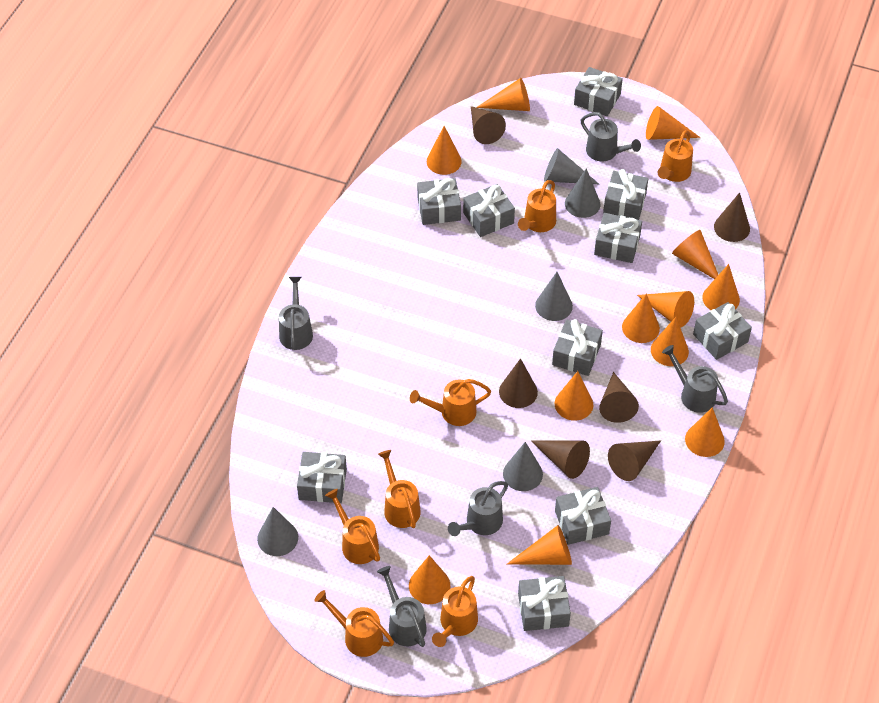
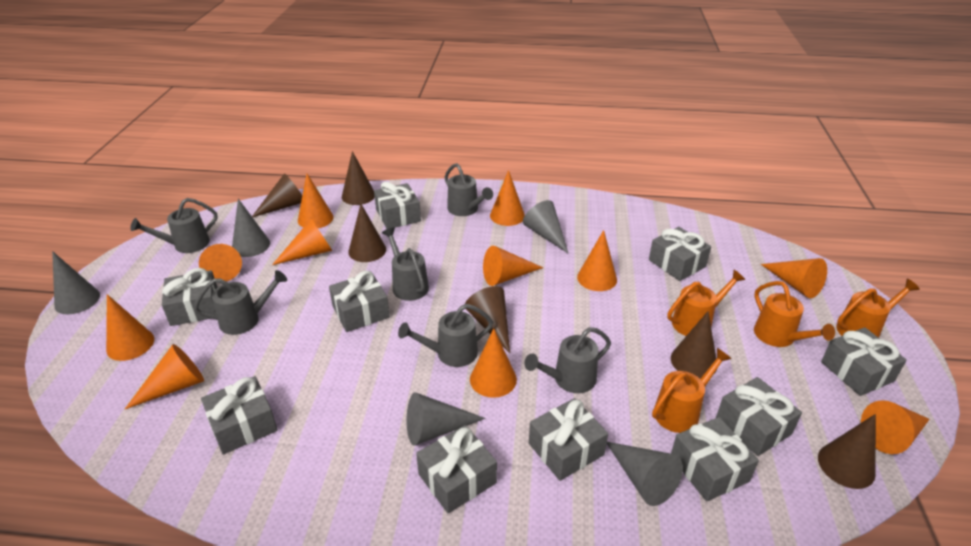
grey watering can: [279,277,313,350] [377,566,427,647] [448,481,508,536] [581,112,641,161] [662,345,728,413] = 5 -> [130,198,218,253] [194,270,287,335] [382,228,429,301] [398,304,493,367] [445,163,493,216] [524,327,611,393] = 6
orange cone: [409,555,450,604] [427,126,462,175] [476,78,530,111] [507,525,572,565] [555,371,593,421] [622,293,660,343] [637,291,694,328] [646,106,700,140] [651,317,689,366] [672,230,718,279] [685,407,725,457] [702,264,740,310] = 12 -> [106,294,154,361] [125,344,204,409] [199,244,242,281] [272,219,332,265] [298,174,334,228] [470,329,517,398] [483,246,543,286] [490,170,525,226] [577,230,617,291] [761,258,827,298] [861,400,930,454] = 11
orange watering can: [314,590,394,657] [325,489,380,564] [378,450,421,528] [410,379,491,426] [432,576,478,647] [518,180,556,232] [658,130,693,182] = 7 -> [652,348,732,433] [667,270,745,336] [754,281,835,347] [836,279,920,338] = 4

